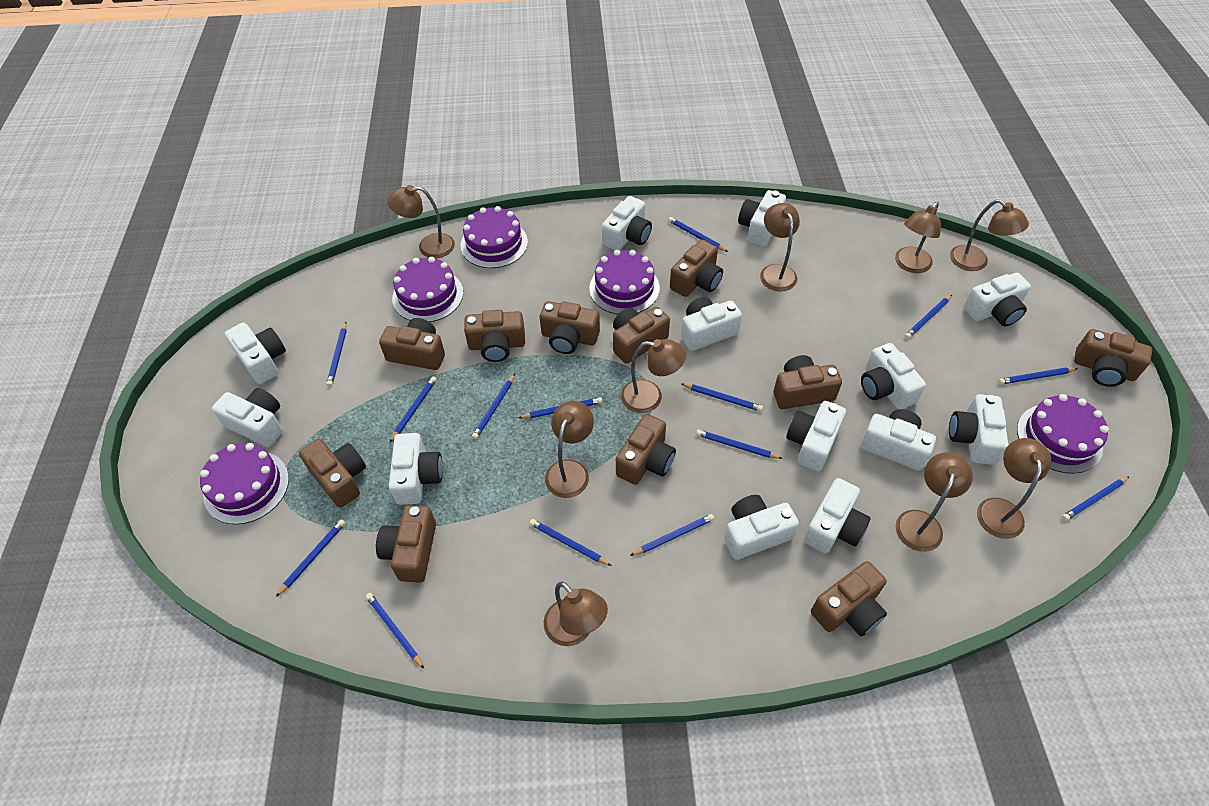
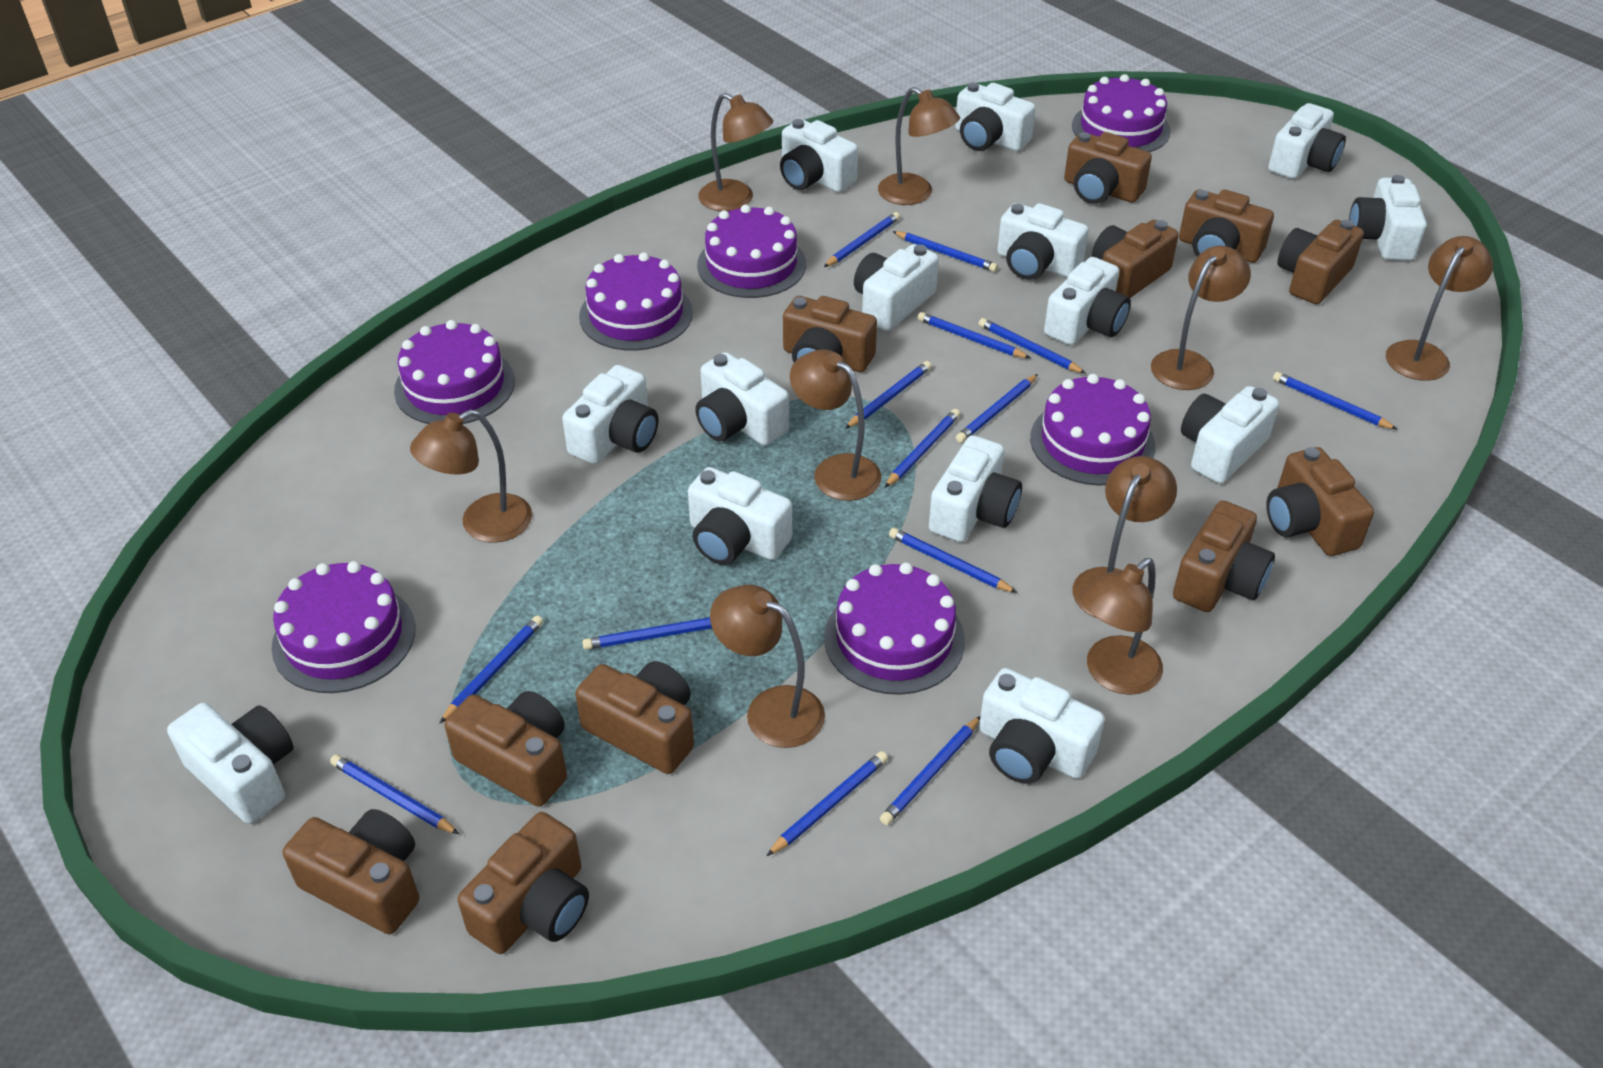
purple cake: [200,443,289,524] [392,257,463,322] [460,206,528,268] [589,250,660,314] [1017,394,1109,474] = 5 -> [271,561,415,693] [394,320,515,424] [579,252,693,351] [697,204,806,298] [824,562,965,695] [1030,374,1155,486] [1072,74,1171,152] = 7
white camera: [212,388,283,447] [225,323,286,384] [389,433,443,505] [602,196,652,251] [681,297,742,351] [724,495,799,560] [738,190,786,246] [786,401,846,471] [804,478,871,554] [861,343,926,409] [861,409,936,471] [949,394,1009,465] [964,273,1031,326] = 13 -> [167,703,293,824] [562,365,658,464] [688,467,792,565] [695,352,789,446] [780,119,858,192] [854,244,939,331] [929,435,1022,542] [955,83,1036,151] [979,668,1105,784] [997,203,1089,280] [1044,257,1131,345] [1181,386,1279,484] [1268,103,1346,179] [1349,175,1427,261] = 14

